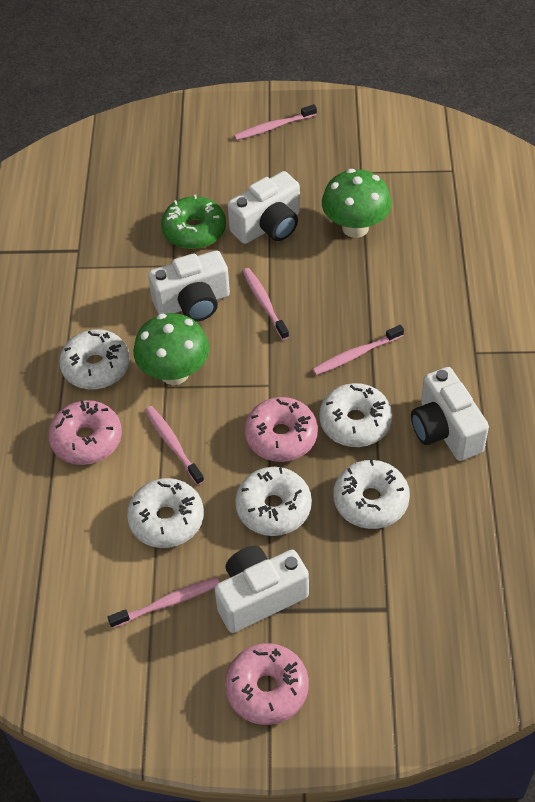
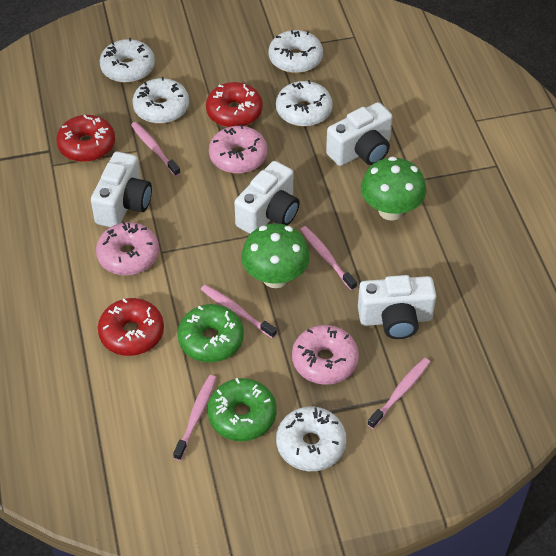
green donut: [161,195,226,249] = 1 -> [177,304,244,362] [207,378,276,441] = 2
red donut: none = 0 -> [56,115,115,162] [98,298,164,356] [206,82,263,127] = 3

